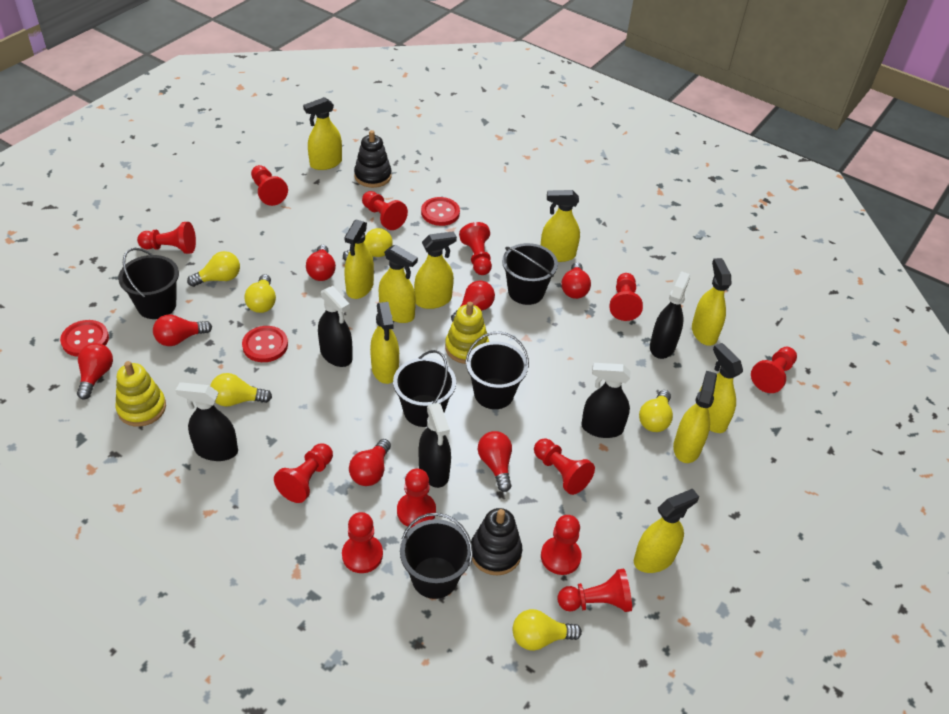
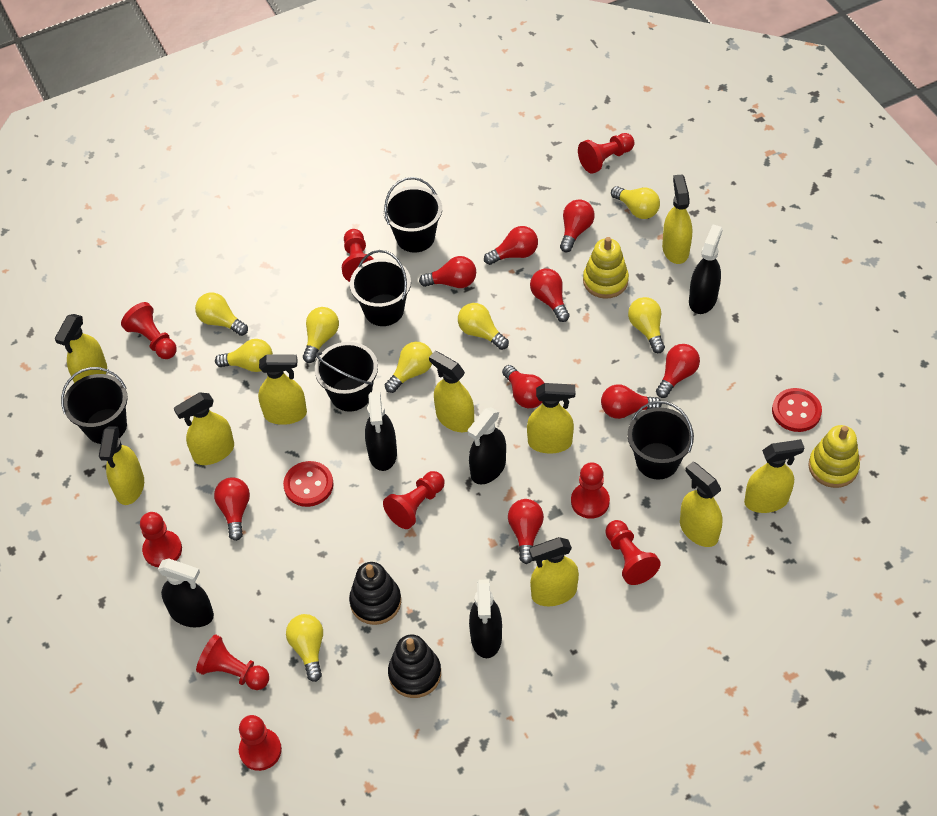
red button: [60,320,109,357] [242,326,288,362] [421,197,460,226] = 3 -> [283,461,334,507] [772,388,822,432] = 2
red light bulb: [77,343,113,400] [153,314,212,346] [306,245,336,281] [349,439,391,486] [451,280,495,322] [478,431,512,492] [561,262,591,299] = 7 -> [214,477,250,541] [419,256,476,288] [484,226,538,265] [502,365,544,408] [508,499,544,564] [530,268,570,322] [560,199,595,252] [601,384,662,419] [656,344,700,398] = 9
red pawn: [137,222,196,254] [251,165,288,206] [274,444,333,503] [342,512,383,573] [362,191,408,230] [397,469,436,528] [459,222,492,275] [534,438,595,495] [541,515,582,575] [558,569,632,612] [610,273,643,321] [751,347,797,393] = 12 -> [121,302,177,359] [140,512,182,567] [196,634,269,690] [239,715,282,771] [342,229,374,282] [383,471,445,529] [571,462,610,519] [578,133,634,174] [605,520,660,585] = 9
yellow light bulb: [187,251,240,287] [210,373,272,407] [244,274,276,313] [343,228,393,261] [513,609,582,651] [639,390,673,432] = 6 -> [195,292,248,336] [215,339,273,372] [286,614,323,682] [303,307,339,363] [385,342,432,393] [458,303,509,350] [611,186,660,219] [628,297,665,353] = 8

